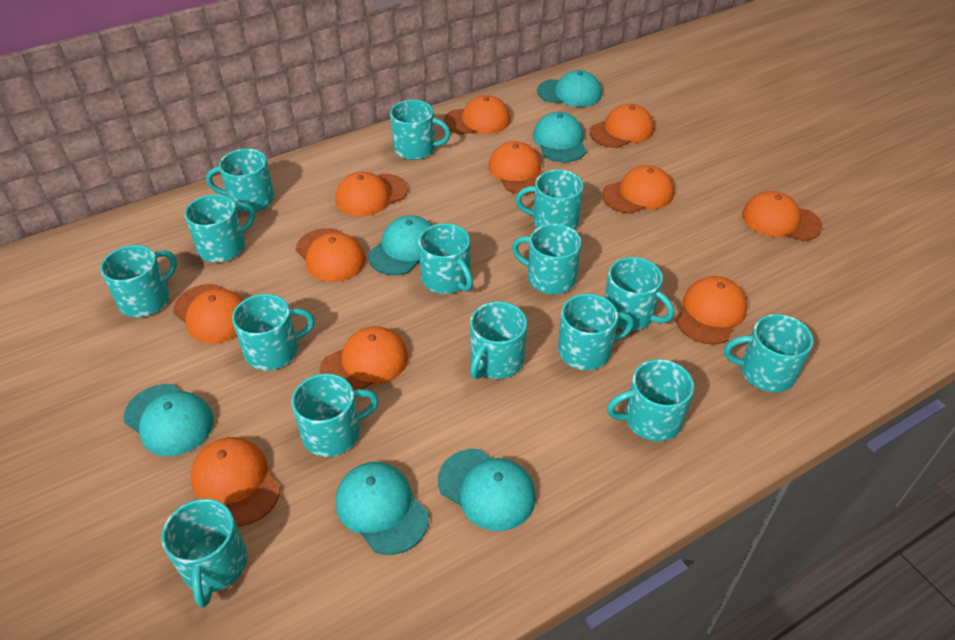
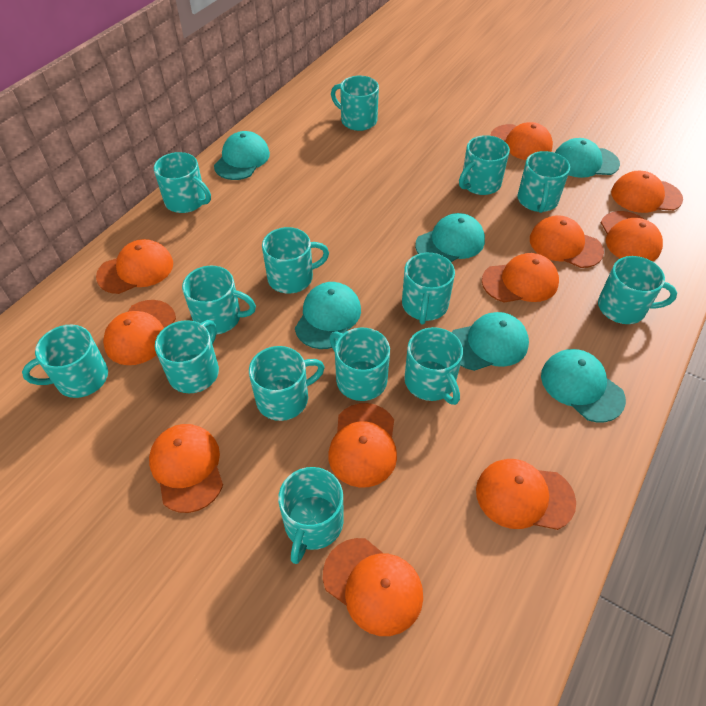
turquoise mug: [100,245,177,317] [161,499,247,608] [184,194,255,262] [206,149,274,213] [232,294,315,370] [291,373,379,457] [390,100,451,160] [418,223,473,294] [470,302,527,379] [512,224,582,294] [515,170,584,230] [558,294,634,370] [604,257,674,330] [607,359,694,441] [724,314,813,392] = 15 -> [22,325,108,398] [154,152,211,213] [155,320,219,393] [182,266,256,334] [249,346,325,421] [262,227,329,294] [278,467,344,564] [329,328,390,401] [331,76,379,131] [402,253,455,325] [404,327,463,405] [459,135,510,195] [517,151,570,213] [598,256,677,324] = 14

